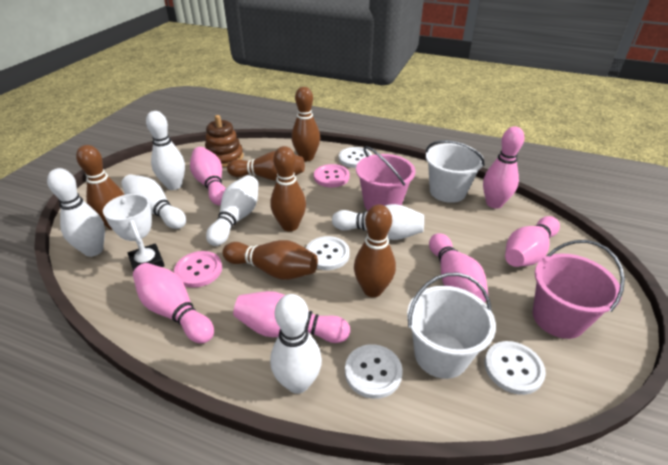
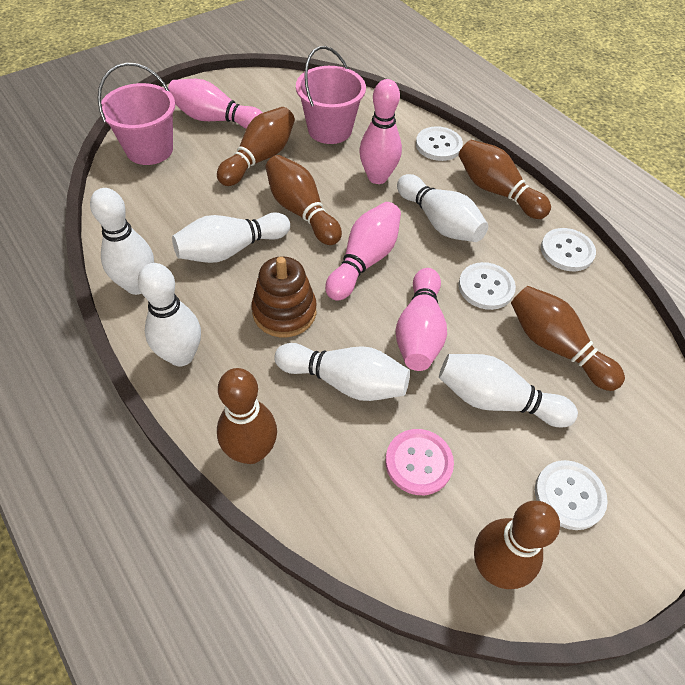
pink bowling pin: [133,263,214,344] [190,147,226,205] [233,291,350,343] [429,233,488,302] [483,126,525,209] [505,216,560,267] = 6 -> [168,79,263,129] [325,202,401,301] [359,79,402,184] [395,268,447,371] = 4
pink button: [174,251,222,288] [314,164,350,187] = 2 -> [385,429,454,495] = 1
white bucket: [407,273,496,379] [426,140,484,203] = 2 -> none = 0
white trophy: [103,194,165,271] = 1 -> none = 0

